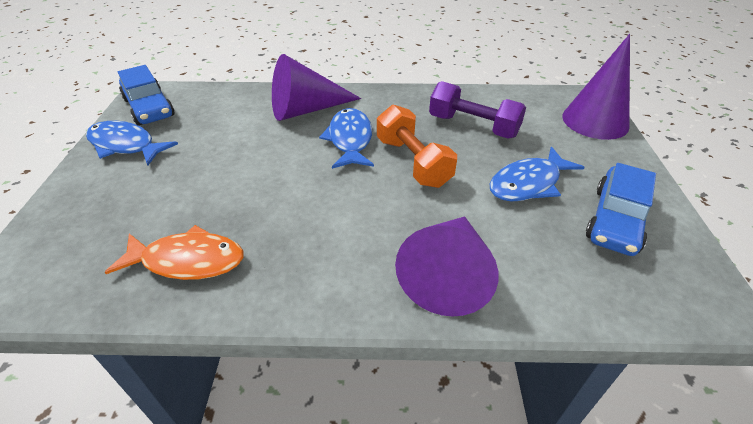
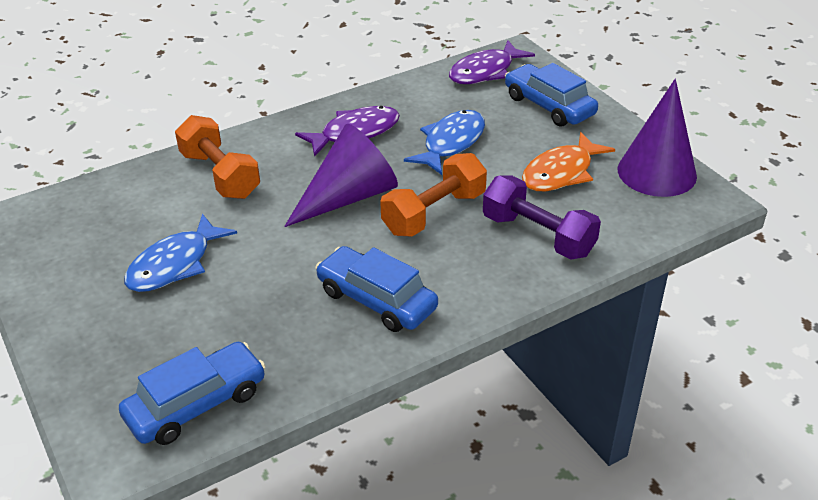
blue car: [118,65,175,125] [586,163,656,256] = 2 -> [119,342,266,445] [316,246,438,332] [505,63,598,127] = 3
blue fish: [86,121,178,166] [319,108,374,169] [490,147,585,201] = 3 -> [124,214,237,292] [404,110,485,175] = 2
orange dumbbell: [377,105,457,188] = 1 -> [175,115,260,199] [380,153,487,237] = 2
purple cone: [272,54,361,121] [395,216,498,317] [562,34,630,140] = 3 -> [284,124,398,227] [618,79,697,197] = 2
purple fish: none = 0 -> [295,106,400,157] [449,40,535,84] = 2

